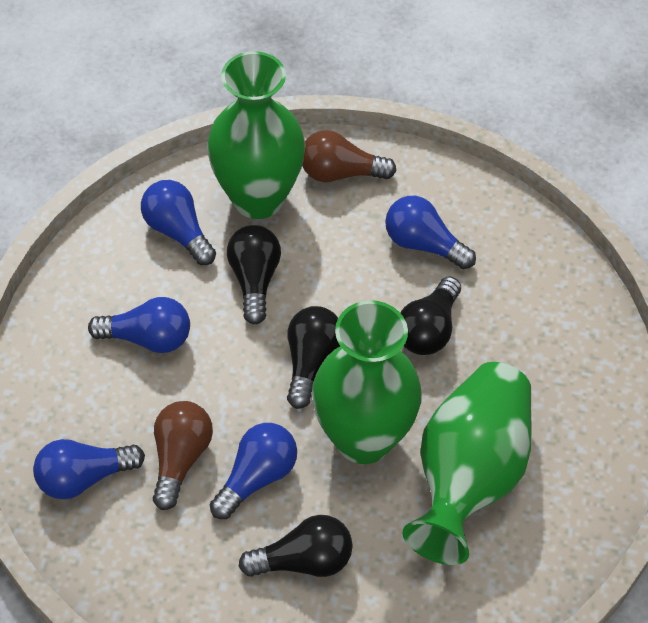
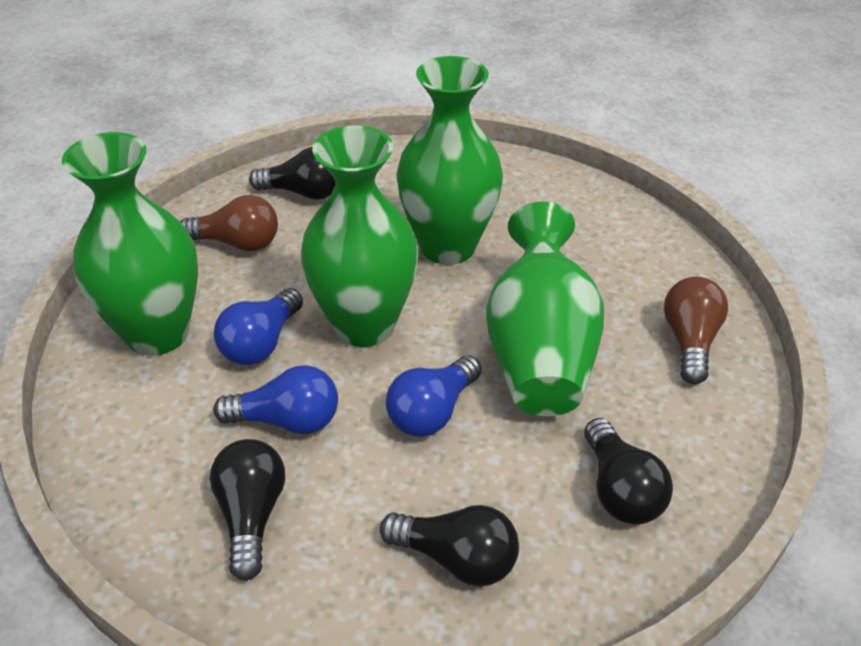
blue light bulb: [33,439,145,499] [88,297,190,353] [141,180,216,265] [210,423,297,519] [385,196,476,269] = 5 -> [213,365,338,434] [214,288,303,365] [386,356,481,437] = 3
green vase: [207,51,306,219] [312,300,422,464] [402,362,532,565] = 3 -> [62,132,198,356] [300,125,418,347] [396,56,503,265] [486,202,604,416] = 4

